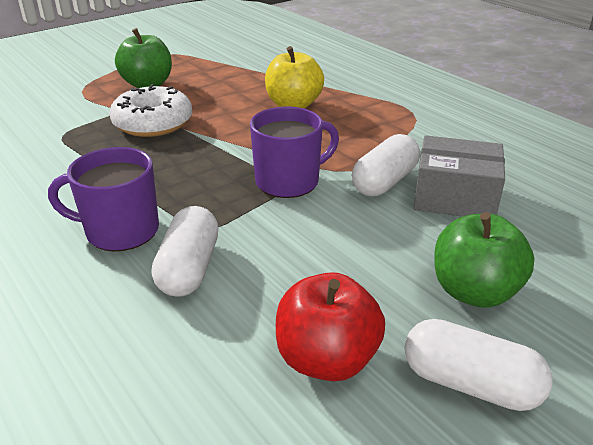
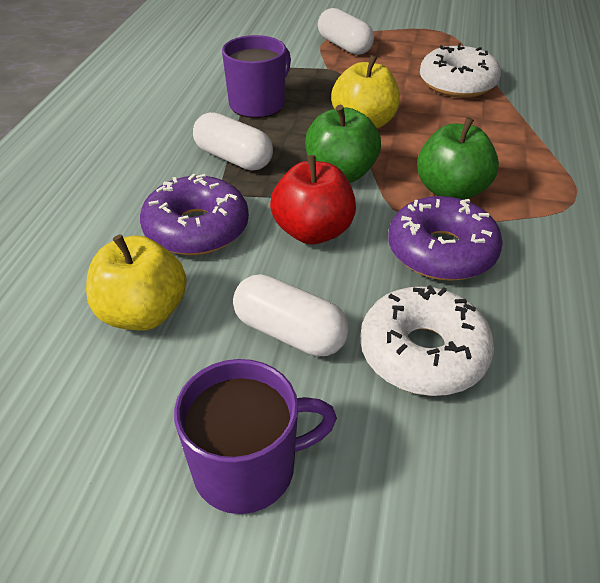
grey box: [414,135,505,217] = 1 -> none = 0
purple donut: none = 0 -> [140,174,249,255] [388,196,503,281] = 2
white donut: [110,84,192,137] = 1 -> [360,285,494,396] [420,43,501,98] = 2
yellow apple: [265,46,324,108] = 1 -> [86,234,187,331] [331,55,400,129] = 2

